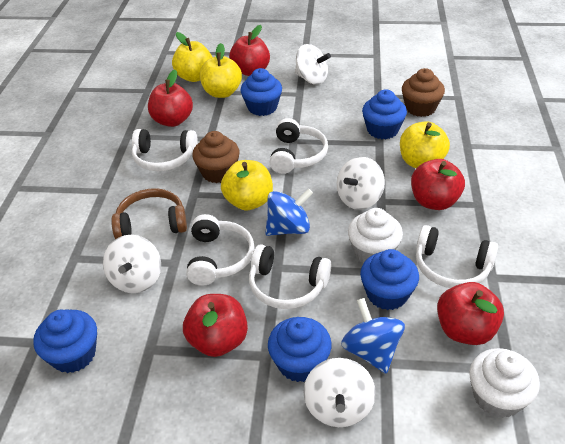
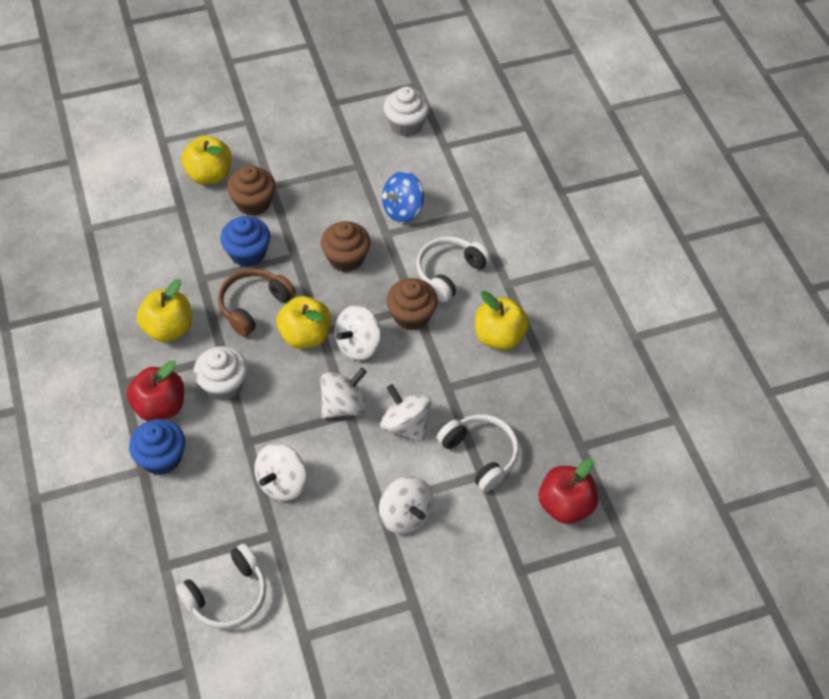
blue cupcake: [33,310,97,373] [240,68,282,116] [268,317,332,382] [360,249,419,310] [362,89,407,139] = 5 -> [129,419,185,475] [220,216,271,267] = 2
blue spinning top: [265,188,313,236] [341,298,405,374] = 2 -> [382,171,424,223] = 1
brown cupcake: [192,131,240,183] [402,68,445,117] = 2 -> [227,165,276,216] [321,221,371,272] [386,278,438,330] = 3
red apple: [148,70,193,127] [183,294,248,357] [229,25,270,76] [411,159,465,210] [437,282,504,345] = 5 -> [127,360,184,421] [539,459,598,524] = 2
white headphones: [132,129,198,171] [186,214,254,286] [249,244,331,309] [270,118,328,174] [416,225,498,288] = 5 -> [176,543,266,629] [416,236,491,302] [437,414,519,492] = 3
white spinning top: [103,235,161,293] [295,44,331,85] [303,358,376,427] [337,157,385,210] = 4 -> [254,444,307,501] [320,368,367,419] [335,305,381,361] [379,476,433,534] [381,384,432,442] = 5

